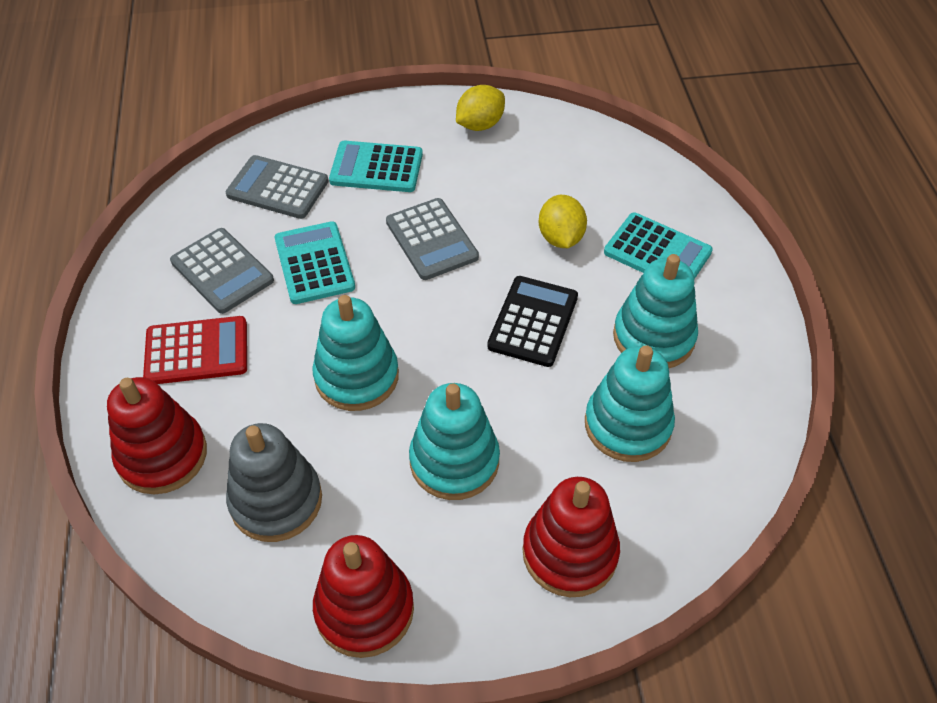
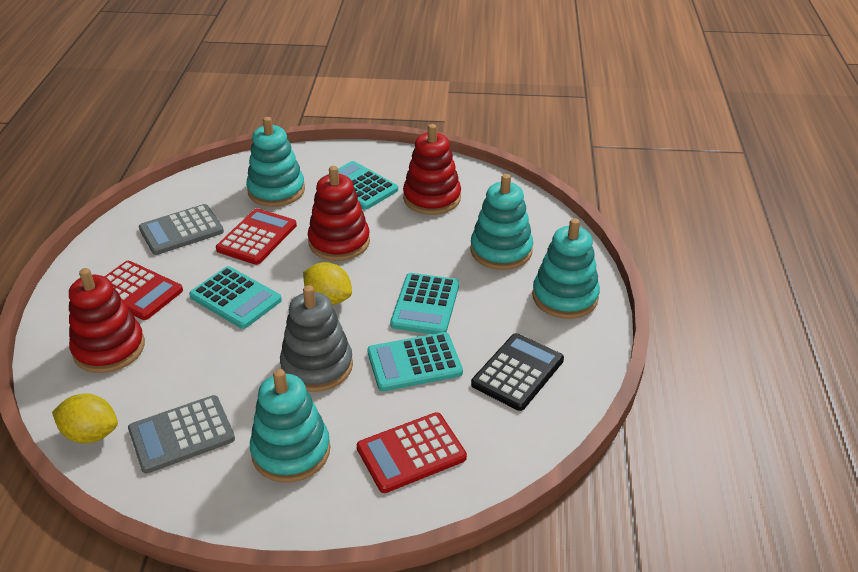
grey calculator: [170,228,274,314] [226,155,329,219] [386,198,479,280] = 3 -> [128,395,235,474] [139,204,224,255] = 2
red calculator: [143,316,247,384] = 1 -> [105,261,183,320] [216,208,297,265] [357,412,467,493] = 3
turquoise calculator: [274,221,355,304] [329,141,423,192] [604,213,713,279] = 3 -> [189,266,282,329] [320,161,398,210] [367,332,463,391] [390,273,459,334] = 4

